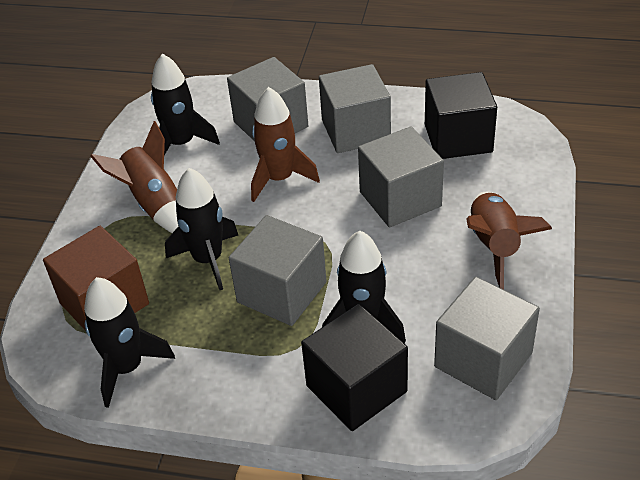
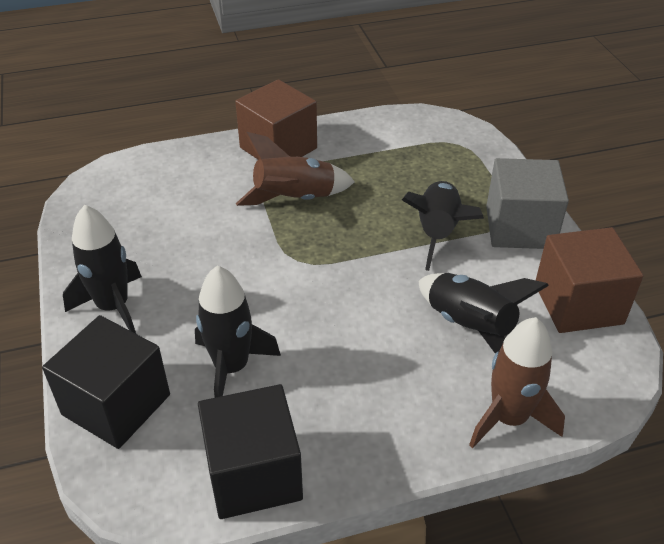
brown cube: [43,226,149,331] = 1 -> [235,79,317,160] [536,227,644,333] = 2
brown rocket: [90,121,178,233] [251,87,320,202] [466,192,552,290] = 3 -> [236,132,355,206] [469,317,565,448] = 2
grey cube: [227,57,308,142] [229,215,326,326] [319,64,391,153] [358,127,444,227] [434,277,540,400] = 5 -> [486,158,569,249] = 1

